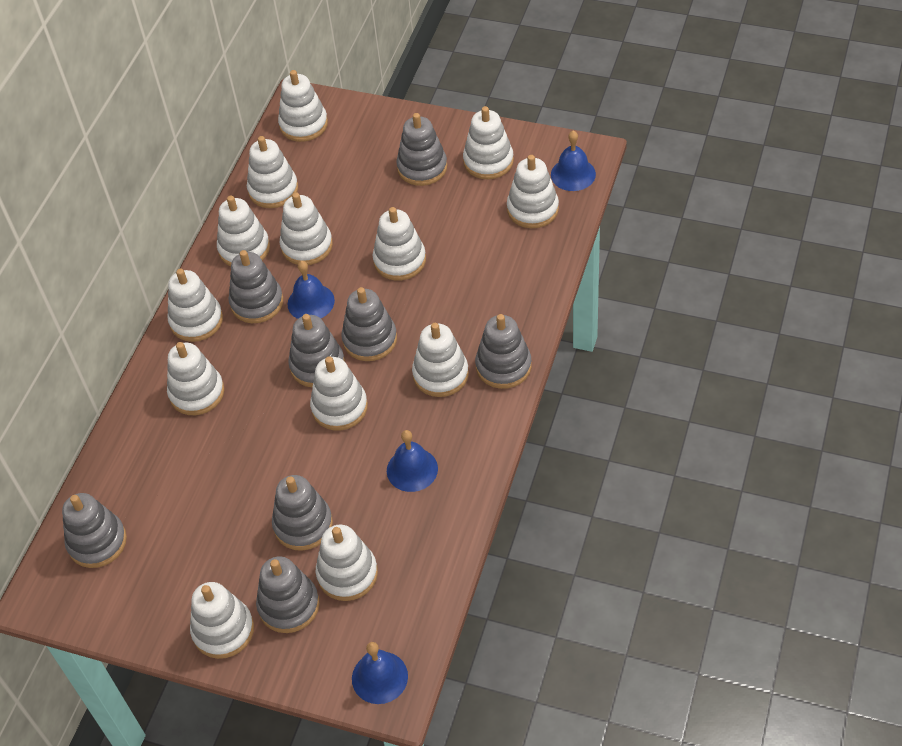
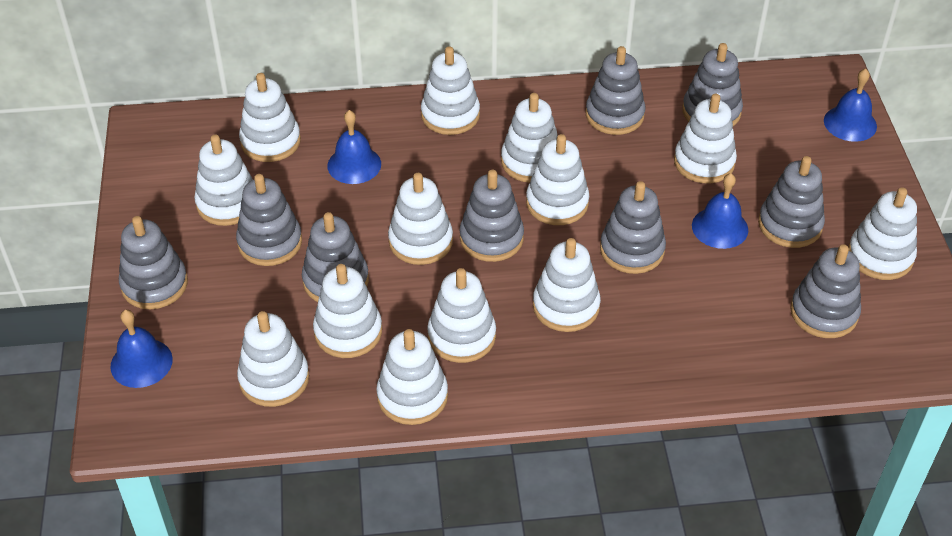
grey stacking toy: [62,493,127,568] [229,250,283,323] [256,556,319,633] [272,475,333,551] [288,314,345,387] [341,287,397,361] [396,113,447,186] [475,314,532,389] = 8 -> [119,216,188,309] [236,174,302,266] [302,212,369,302] [460,170,524,262] [585,46,645,135] [600,181,666,274] [682,43,743,126] [758,156,825,248] [790,244,861,338] = 9

